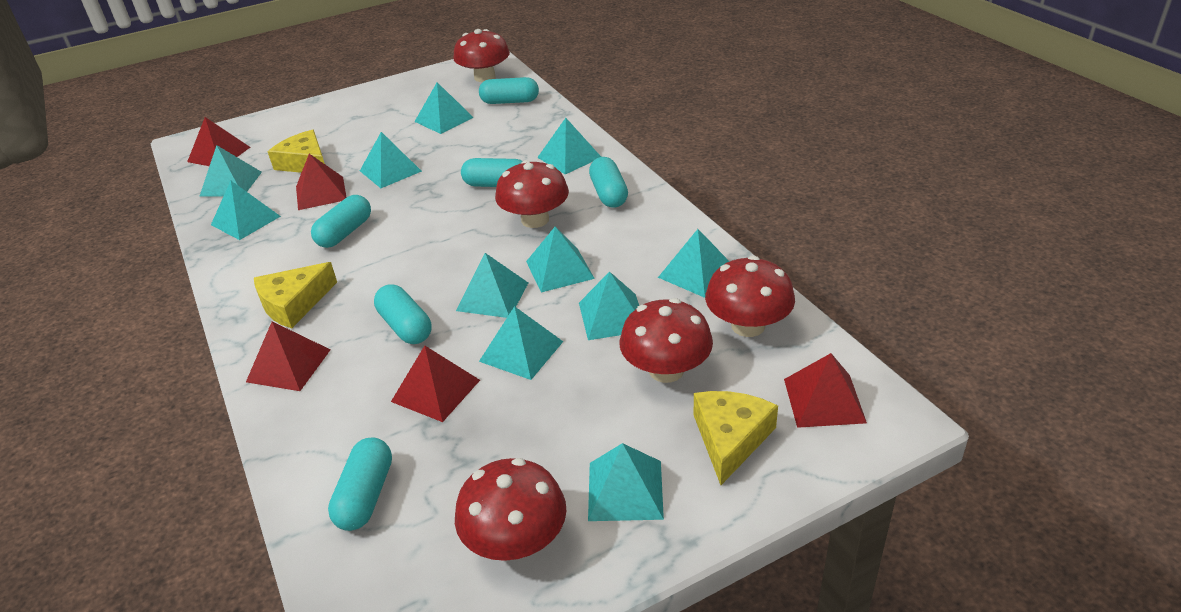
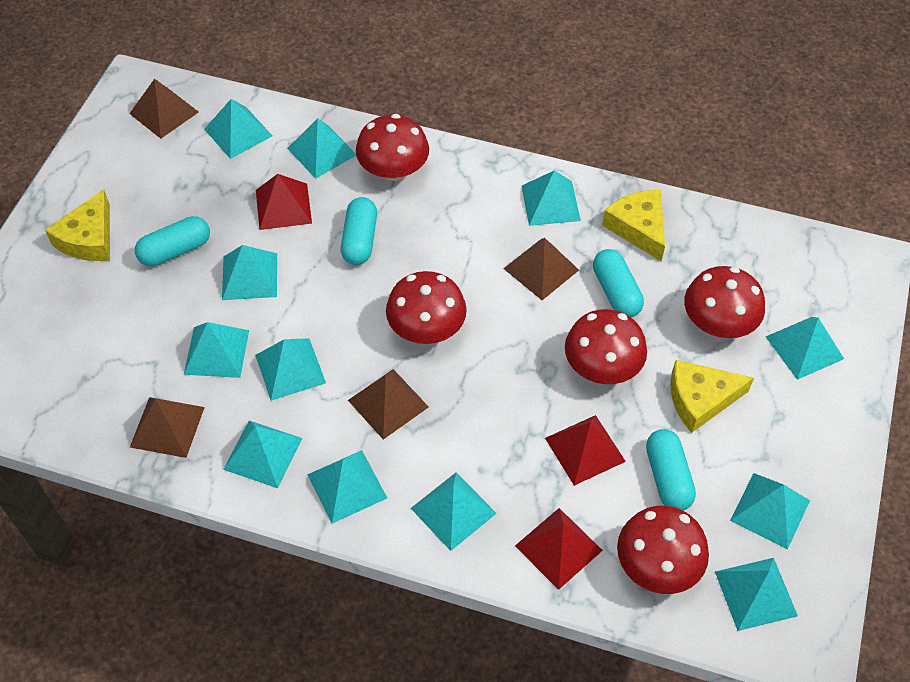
brown pyramid: none = 0 -> [129,79,198,139] [130,397,205,458] [348,369,429,439] [503,238,579,300] = 4
red pyramid: [187,117,250,166] [246,322,331,391] [296,154,346,210] [391,346,480,422] [784,353,867,428] = 5 -> [256,174,312,230] [515,508,603,590] [545,415,626,486] = 3
turquoise capsule: [311,195,371,248] [328,437,392,531] [374,285,432,344] [461,158,522,187] [479,77,539,104] [589,157,628,208] = 6 -> [135,216,210,266] [341,197,377,265] [593,249,644,317] [646,429,696,510] = 4
turquoise pyramid: [200,145,262,197] [211,181,281,240] [360,132,422,188] [414,82,474,134] [456,253,528,318] [479,306,563,380] [526,227,595,292] [537,118,601,174] [579,272,639,340] [588,443,664,521] [658,229,730,298] = 11 -> [184,322,249,378] [204,99,272,159] [222,245,277,300] [223,421,302,488] [255,338,326,401] [287,118,356,179] [307,450,387,524] [411,472,497,551] [521,170,581,226] [715,558,798,631] [730,473,810,549] [766,317,844,380] = 12

